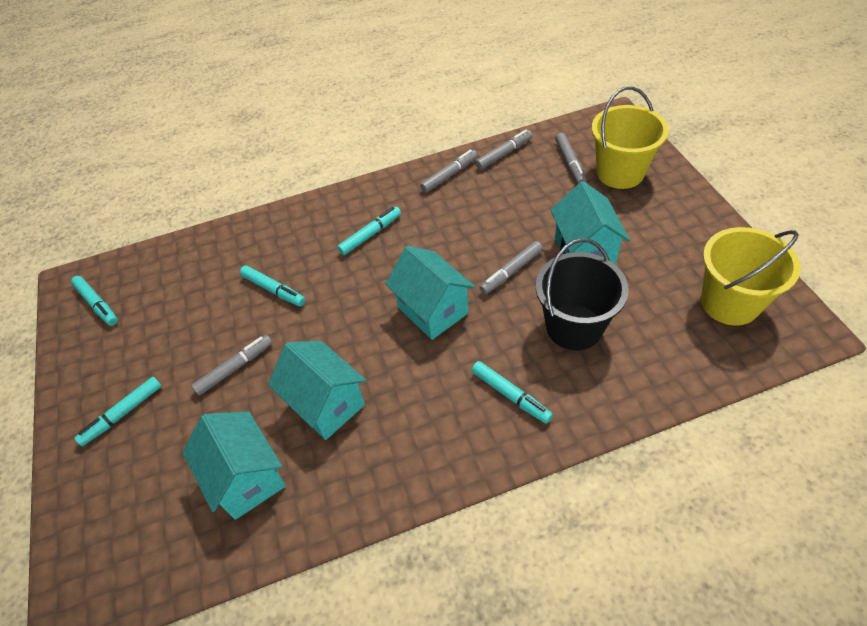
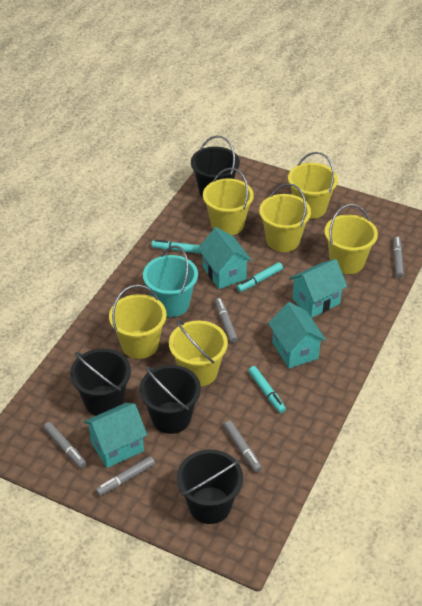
black bucket: [536,238,629,350] = 1 -> [70,349,131,416] [139,365,201,434] [177,450,243,524] [191,136,240,198] = 4
turquoise bucket: none = 0 -> [143,246,198,317] = 1
turquoise marker: [71,276,118,326] [74,377,161,446] [240,265,305,306] [337,207,401,255] [471,361,553,424] = 5 -> [151,240,201,254] [236,262,283,292] [248,366,286,413] = 3
yellow bucket: [592,87,669,189] [701,227,800,326] = 2 -> [109,285,167,359] [169,320,228,387] [203,168,254,235] [259,183,311,252] [288,152,338,219] [325,204,378,274] = 6

